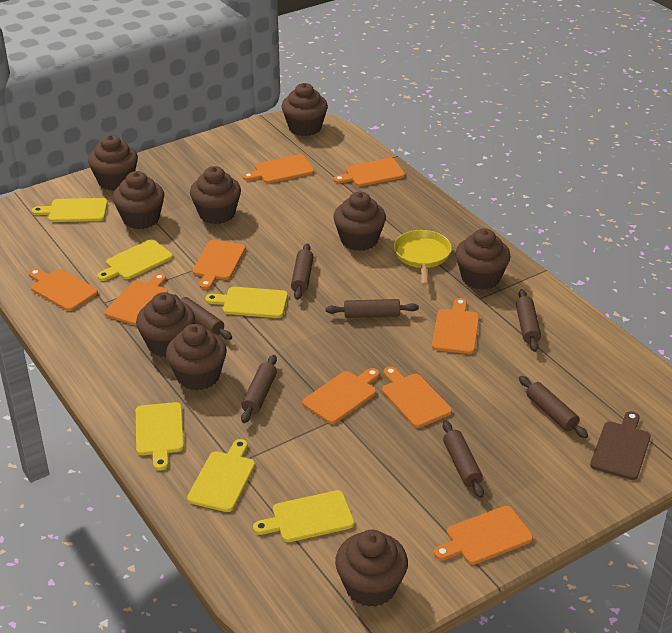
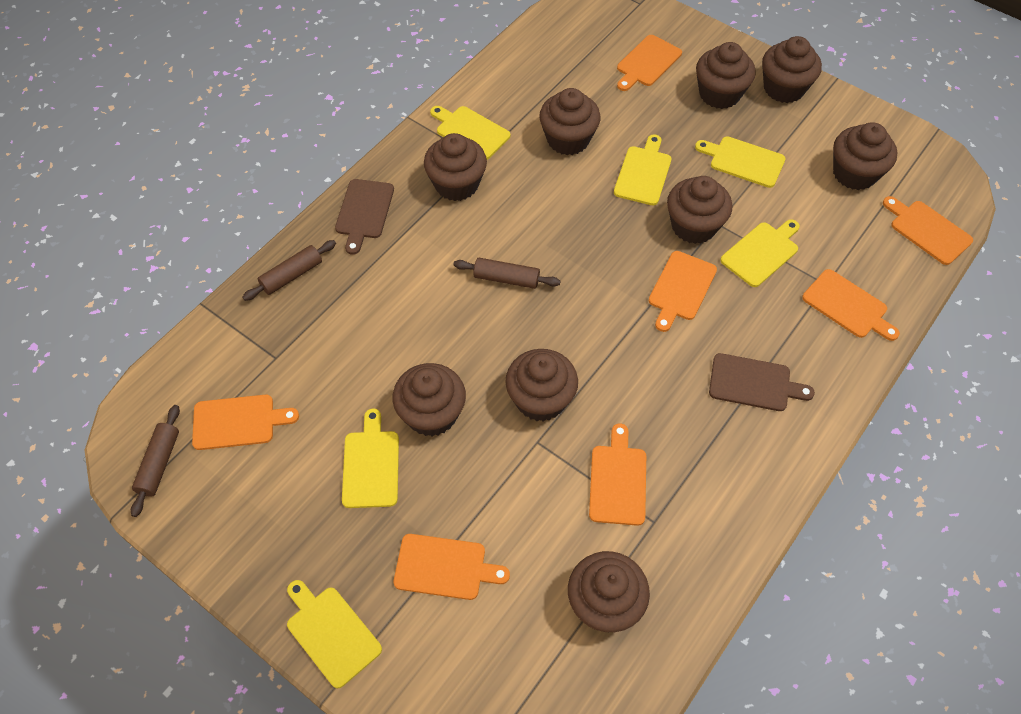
brown cutting board: [590,411,651,480] = 1 -> [335,179,394,255] [709,353,815,411] = 2
brown rolling pin: [172,294,232,340] [241,355,277,423] [291,243,314,300] [326,299,419,318] [443,421,484,498] [516,289,541,352] [519,376,588,438] = 7 -> [131,405,180,517] [243,240,336,301] [453,258,560,289] = 3
orange cutting board: [29,268,98,311] [104,273,168,325] [193,240,246,290] [242,154,314,183] [302,368,380,424] [334,158,405,187] [382,366,452,428] [432,298,479,354] [434,506,533,565] = 9 -> [192,394,299,450] [394,534,510,600] [589,423,646,526] [617,35,682,91] [649,251,717,332] [802,269,900,341] [883,196,973,265] = 7
yellow pan: [394,230,452,286] = 1 -> none = 0

